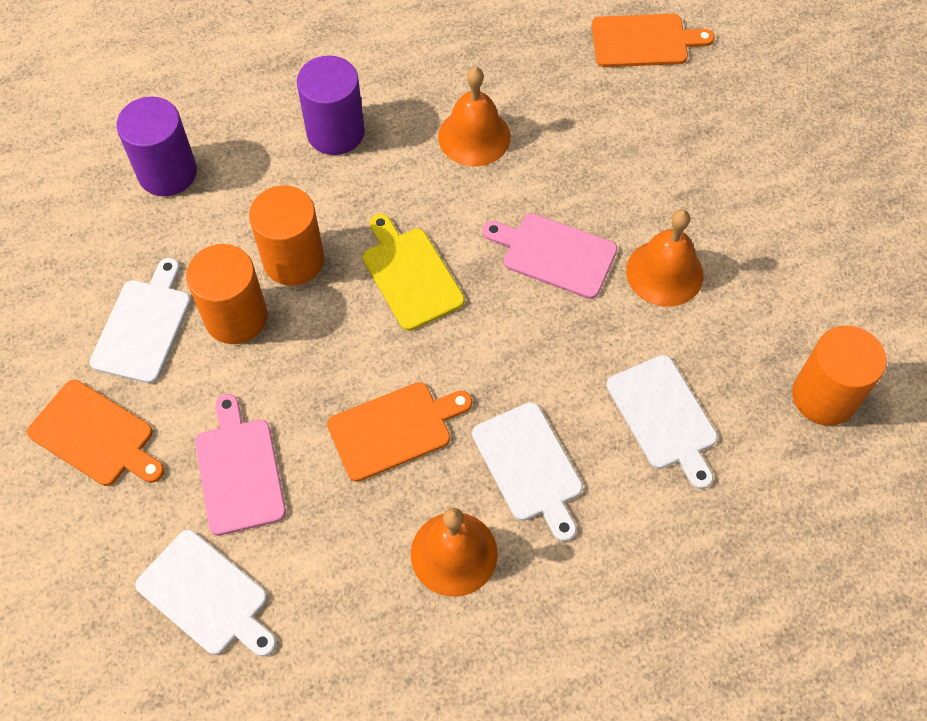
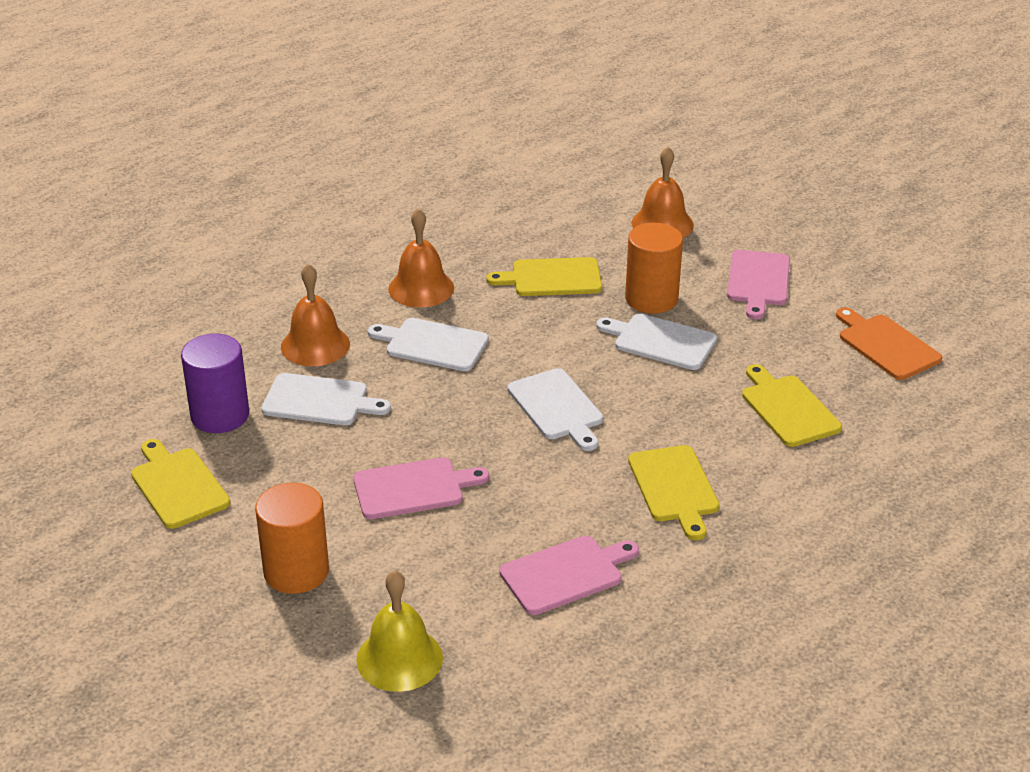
orange cutting board: [27,380,164,486] [327,382,472,482] [592,14,715,67] = 3 -> [836,307,942,380] = 1
orange cylinder: [186,244,267,344] [249,186,324,286] [792,325,887,426] = 3 -> [255,483,329,594] [625,223,683,314] = 2
pink cutting board: [195,394,286,536] [482,213,617,299] = 2 -> [353,457,489,519] [499,536,639,615] [727,250,790,319] = 3
purple cylinder: [116,97,197,196] [297,56,365,155] = 2 -> [181,334,249,433] = 1
yellow bell: none = 0 -> [356,570,443,692] = 1
yellow cutting board: [363,214,465,331] = 1 -> [131,439,230,529] [486,257,602,296] [628,445,719,540] [742,364,842,447] = 4

